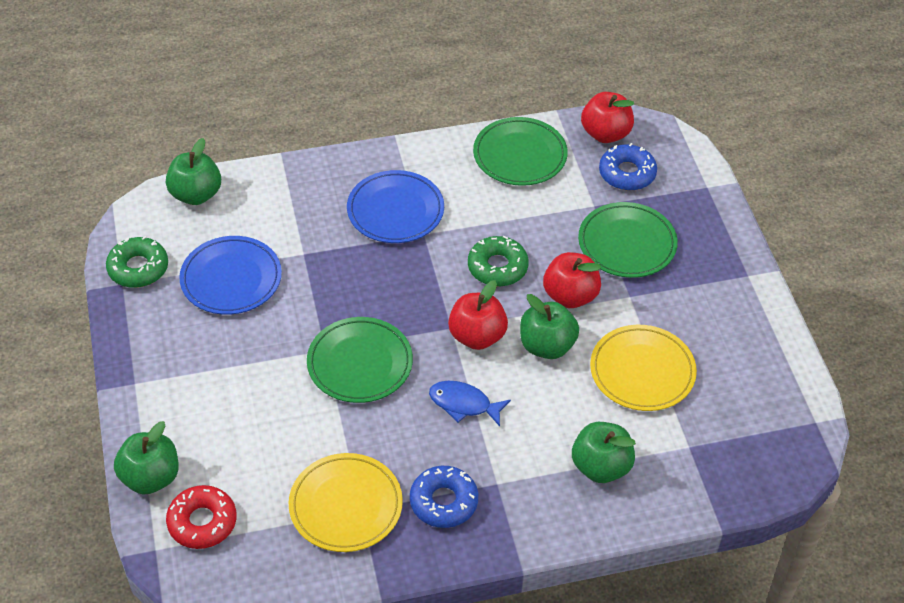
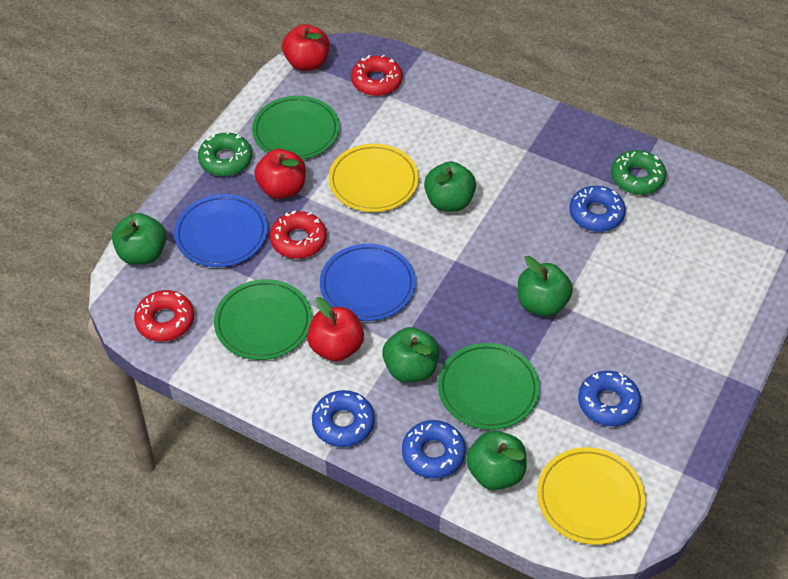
blue donut: [410,466,478,528] [599,143,657,191] = 2 -> [312,390,375,447] [402,420,466,479] [569,186,626,232] [578,371,641,426] = 4
blue fish: [429,381,511,426] = 1 -> none = 0
green apple: [114,421,179,495] [166,138,221,205] [520,294,579,359] [572,422,636,483] = 4 -> [112,213,166,265] [382,327,440,382] [424,161,476,212] [466,431,527,490] [518,256,573,316] = 5
red donut: [166,485,236,549] = 1 -> [134,290,194,342] [270,211,327,259] [351,55,403,96] = 3

